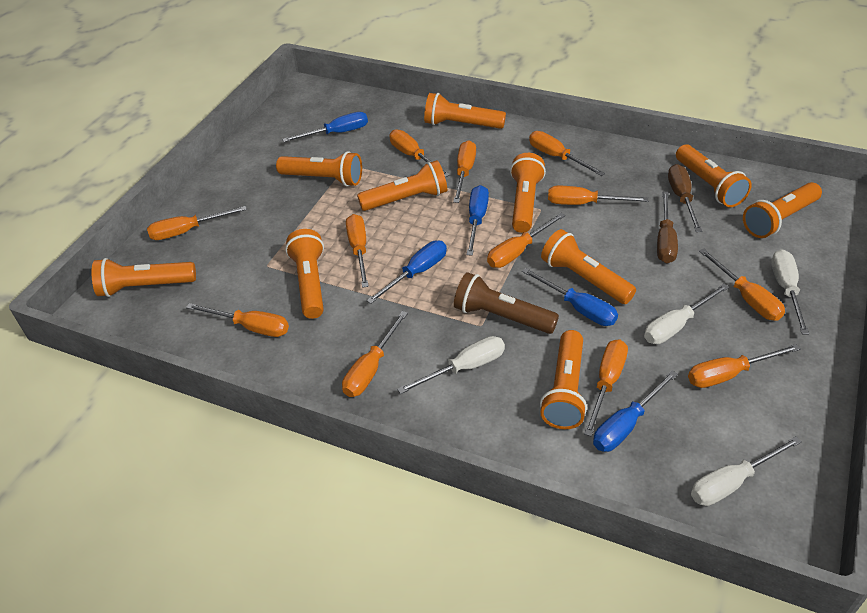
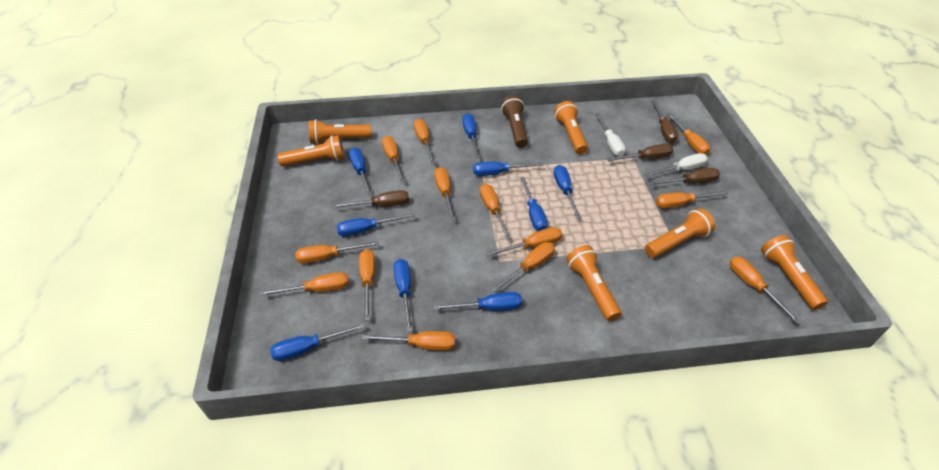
blue screwdriver: [282,112,368,142] [366,240,447,304] [466,185,489,256] [522,268,618,326] [593,371,678,452] = 5 -> [270,323,365,361] [337,213,415,236] [349,148,372,196] [393,259,413,332] [433,292,522,311] [462,113,480,158] [473,162,543,176] [520,177,548,231] [553,165,581,219] = 9
brown screwdriver: [657,191,678,263] [668,164,702,232] = 2 -> [333,190,409,208] [607,144,673,161] [650,168,720,185] [652,101,679,143] = 4
orange flashlight: [91,258,196,297] [276,151,362,186] [285,229,324,319] [357,160,447,211] [424,93,506,129] [510,153,546,233] [540,330,587,429] [541,229,636,304] [676,144,752,207] [743,182,822,238] = 10 -> [277,135,345,166] [309,119,372,145] [554,101,588,154] [566,245,621,321] [645,208,715,258] [761,235,828,310] = 6
orange screwdriver: [147,206,247,240] [186,303,289,337] [342,311,408,397] [346,214,369,288] [390,129,450,177] [453,140,476,203] [487,213,565,268] [529,131,605,176] [548,186,648,205] [584,339,628,437] [688,344,800,388] [699,248,785,321] = 12 -> [260,272,349,296] [295,241,379,263] [359,249,375,321] [362,331,455,351] [382,136,405,183] [414,119,436,163] [434,167,456,221] [480,184,511,239] [486,227,562,257] [492,242,555,292] [656,191,728,209] [667,113,711,155] [730,256,800,323] = 13
white screwdriver: [397,336,505,394] [644,284,729,344] [691,436,802,506] [771,250,809,335] = 4 -> [595,113,626,156] [645,153,708,177] = 2

